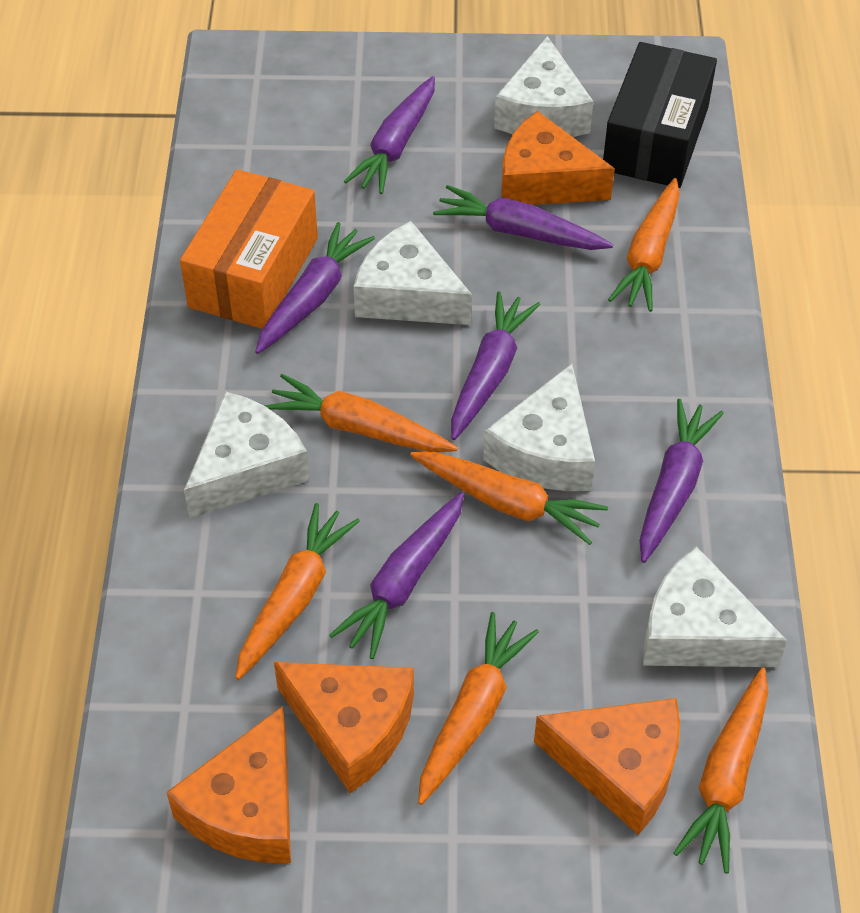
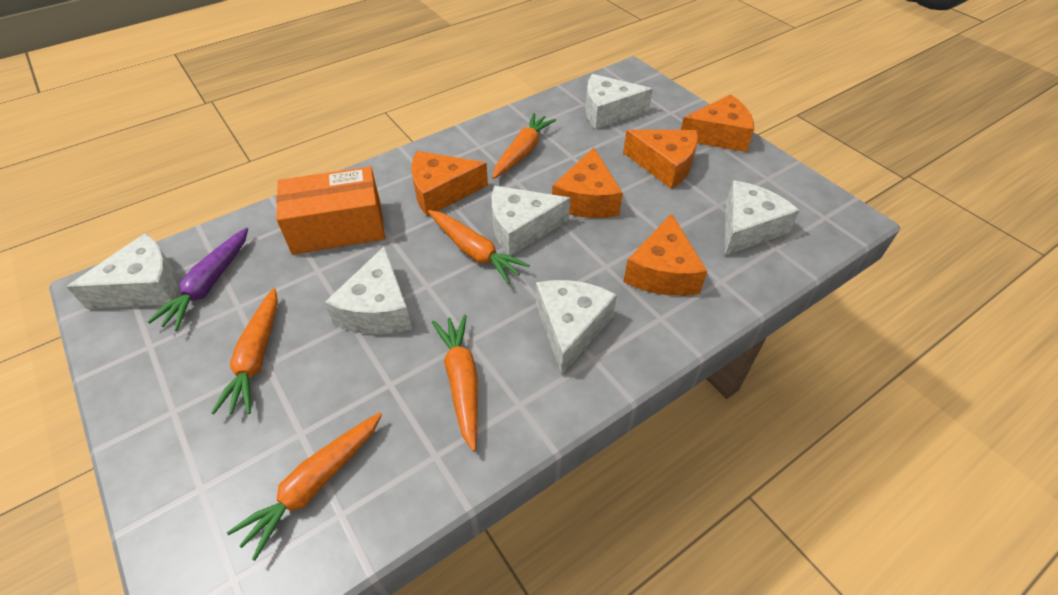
black box: [603,42,717,188] = 1 -> none = 0
orange carrot: [235,503,360,680] [264,374,458,452] [410,452,608,545] [418,612,539,805] [608,178,680,312] [673,668,768,874] = 6 -> [211,288,278,415] [227,412,382,561] [428,210,530,284] [432,314,478,451] [493,113,556,179] = 5
orange cheese: [166,706,291,863] [274,662,414,793] [501,111,615,205] [534,698,680,835] = 4 -> [411,151,488,216] [552,148,623,218] [623,130,698,189] [624,213,708,296] [681,94,754,152] = 5
purple carrot: [255,222,375,354] [329,492,464,659] [344,76,435,194] [433,185,613,250] [451,291,540,440] [639,399,724,563] = 6 -> [147,228,248,331] = 1
white cheese: [184,391,310,519] [353,221,472,325] [483,364,595,491] [494,36,594,137] [643,546,787,667] = 5 -> [66,233,178,309] [325,246,412,335] [492,186,570,255] [536,280,617,375] [586,74,653,129] [725,180,800,256] = 6

